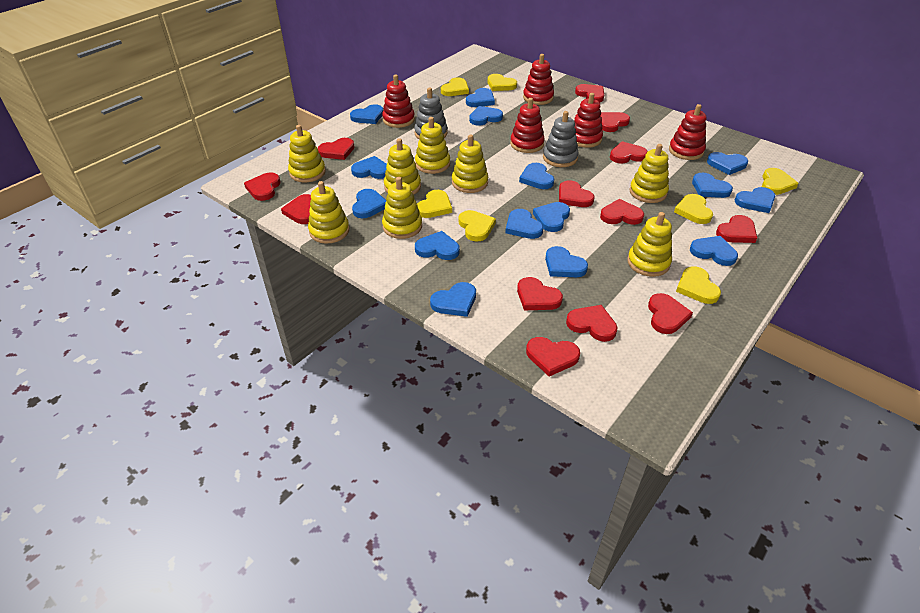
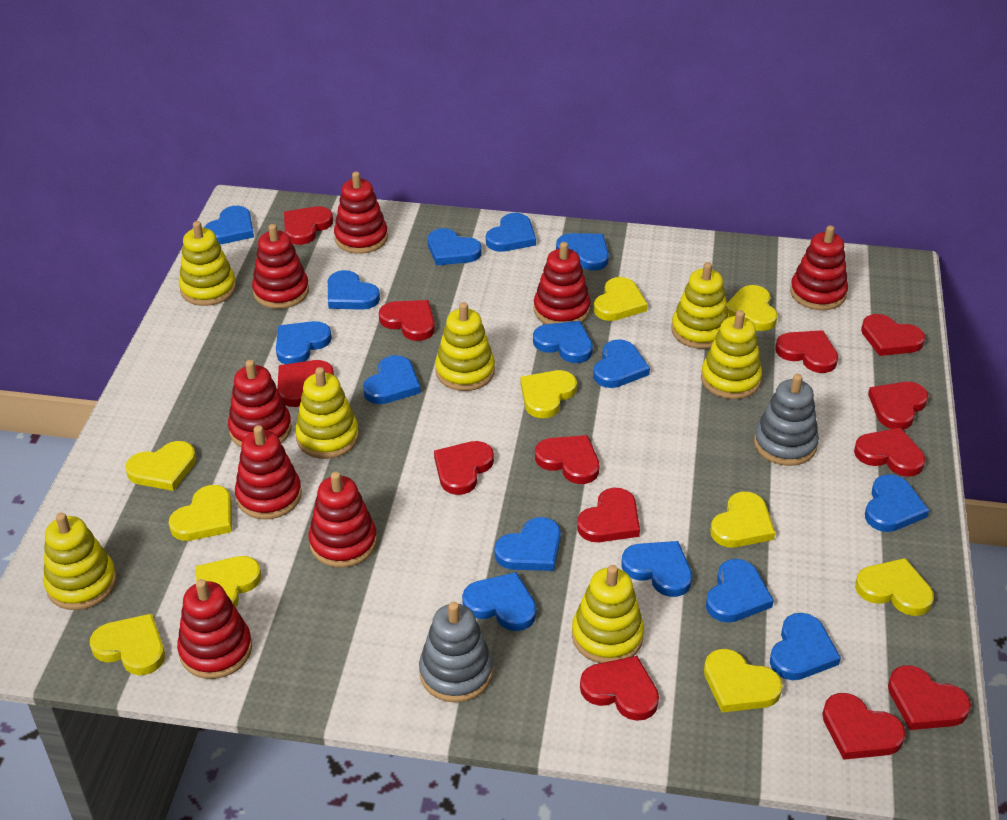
red stacking toy: [382,75,415,128] [510,98,545,153] [523,54,554,105] [574,93,603,148] [669,104,706,160] = 5 -> [177,579,252,679] [228,360,292,447] [235,425,302,519] [252,224,309,309] [309,472,377,568] [334,172,388,254] [534,242,591,324] [790,225,848,310] = 8
yellow heart: [417,190,452,218] [441,77,469,96] [459,210,496,242] [488,74,517,91] [674,194,713,224] [676,266,721,304] [761,168,799,195] = 7 -> [90,613,165,675] [125,441,196,491] [169,485,232,541] [196,556,261,607] [520,370,577,418] [593,277,648,321] [704,649,783,712] [710,492,775,547] [727,285,777,331] [855,558,934,616] = 10
yellow stacking toy: [288,125,326,182] [308,181,349,244] [382,177,422,239] [384,138,421,195] [415,117,450,174] [452,134,488,193] [627,212,672,277] [630,144,669,203] = 8 -> [43,513,117,610] [179,221,236,306] [295,367,359,459] [435,302,495,391] [572,565,644,663] [671,262,729,349] [701,310,762,399] = 7

